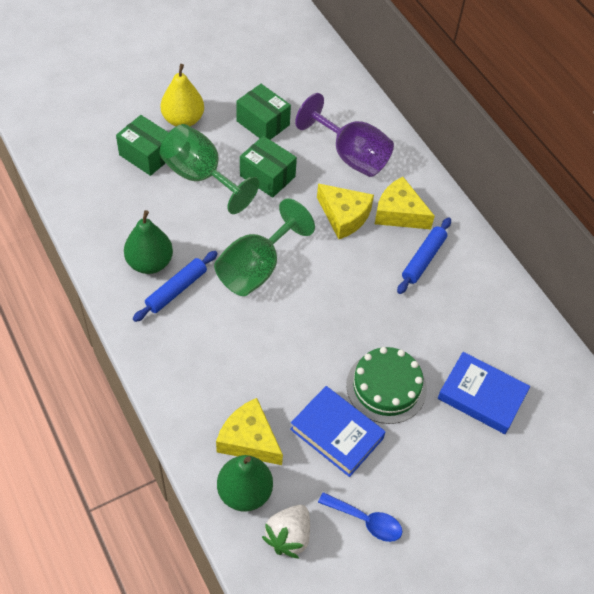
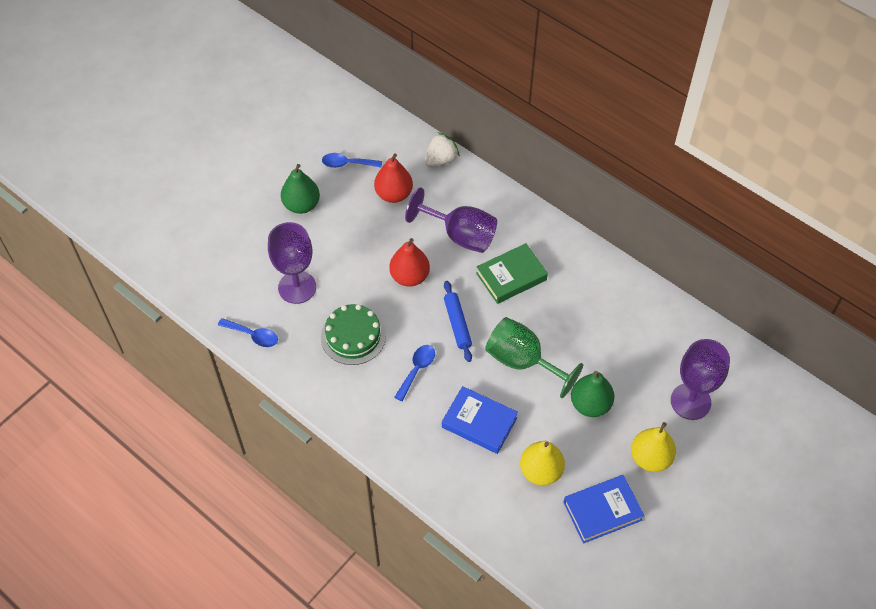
blue rolling pin: [133,251,218,322] [397,217,451,294] = 2 -> [444,281,472,362] = 1
blue spoon: [318,492,403,542] = 1 -> [218,318,278,347] [322,153,382,168] [394,345,435,401] = 3
green book: none = 0 -> [476,243,548,304] = 1
green box: [116,115,169,176] [236,84,291,140] [240,136,297,198] = 3 -> none = 0
green goblet: [159,124,259,214] [214,199,315,296] = 2 -> [485,317,583,398] = 1
purple goblet: [295,93,394,177] = 1 -> [268,222,316,304] [405,188,497,253] [671,339,730,420] = 3
red pear: none = 0 -> [374,153,413,203] [389,238,430,287] = 2
yellow cheese: [216,398,283,465] [317,183,374,239] [375,177,435,229] = 3 -> none = 0
yellow pear: [161,64,204,126] = 1 -> [520,441,565,486] [631,422,676,472] = 2

